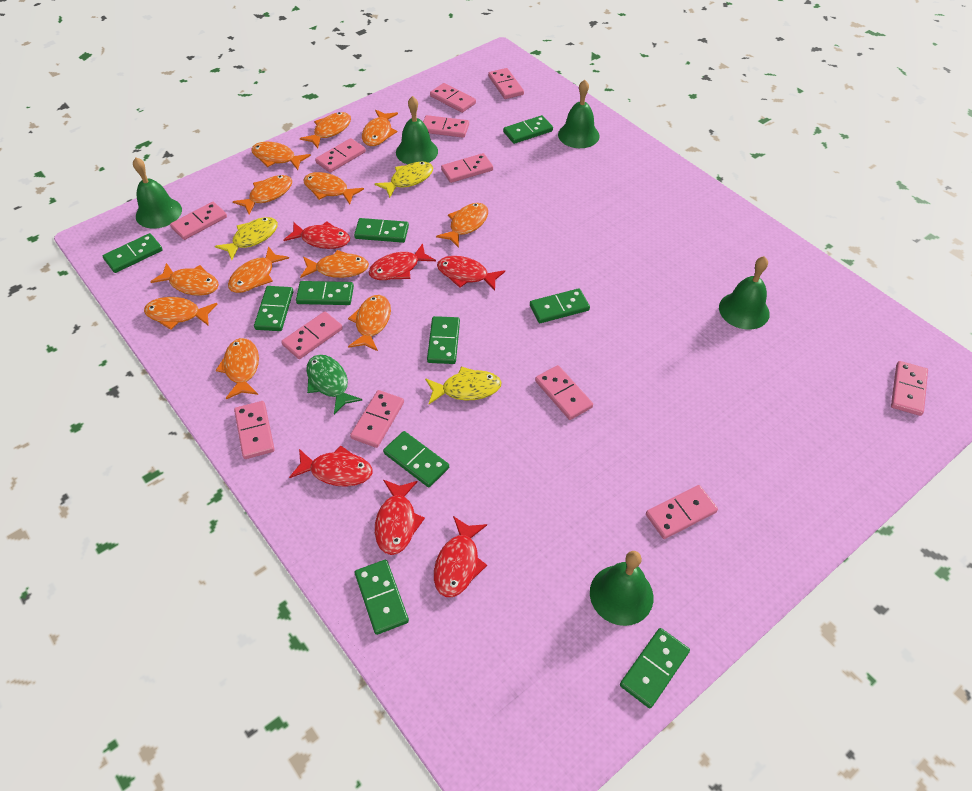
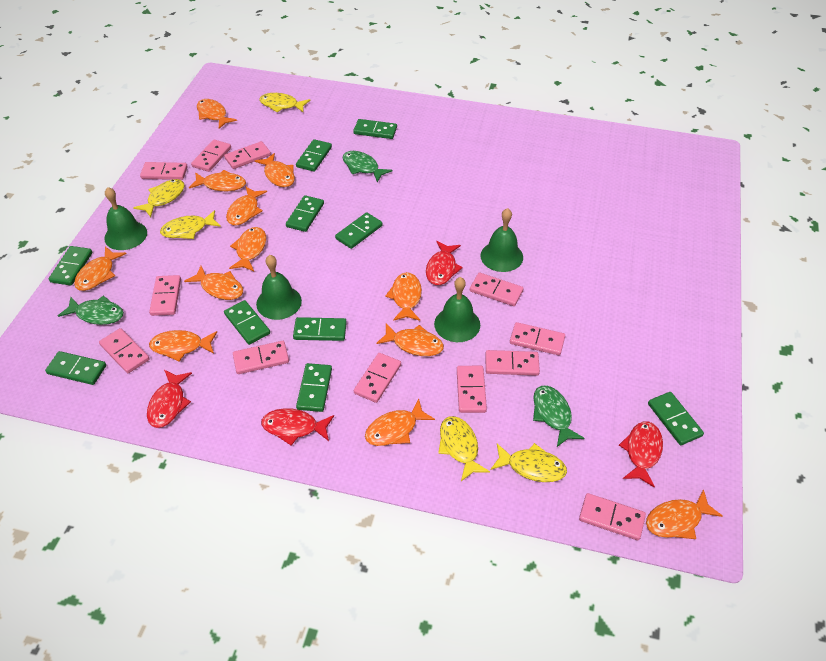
green bell: [133,157,182,229] [396,96,438,164] [558,80,600,148] [590,551,653,626] [719,256,770,330] = 5 -> [104,187,147,250] [256,255,302,320] [434,277,480,342] [480,208,523,272] = 4
green fish: [306,355,363,414] = 1 -> [58,295,124,325] [343,151,392,182] [533,385,585,447] = 3
red fish: [283,221,350,249] [289,445,373,487] [368,243,436,280] [375,480,425,555] [434,516,487,597] [437,256,505,291] = 6 -> [147,370,192,428] [261,408,334,446] [426,241,463,285] [619,421,663,487] = 4
yellow fish: [215,217,278,260] [375,161,433,198] [425,367,502,404] = 3 -> [133,179,185,217] [160,210,221,239] [259,93,310,113] [438,416,490,481] [491,443,567,482] = 5

